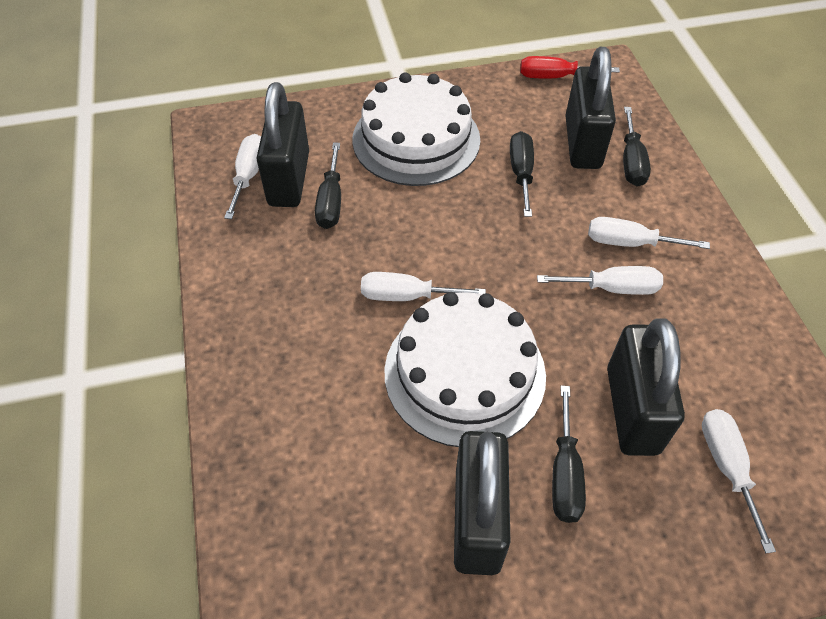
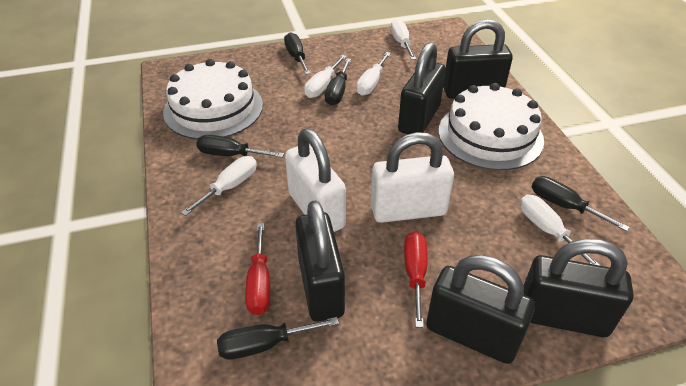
black padlock: [256,82,309,207] [454,431,510,575] [565,47,616,169] [607,318,685,456] = 4 -> [295,200,345,322] [398,42,446,134] [426,255,535,364] [443,19,513,99] [523,238,634,337] = 5
black screwdriver: [315,143,341,229] [510,131,534,217] [552,385,586,523] [623,107,651,187] = 4 -> [196,135,284,158] [217,317,339,360] [284,32,311,75] [325,58,351,106] [532,176,630,231] = 5
red screwdriver: [520,56,620,78] = 1 -> [245,223,270,315] [404,231,428,328] = 2
white padlock: none = 0 -> [285,128,346,232] [371,132,454,223] = 2

